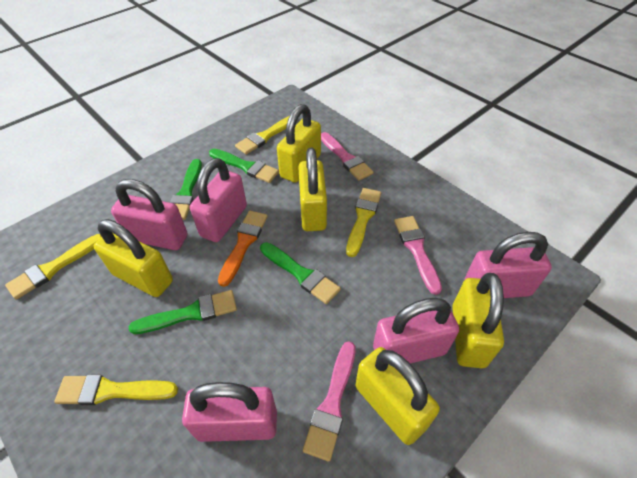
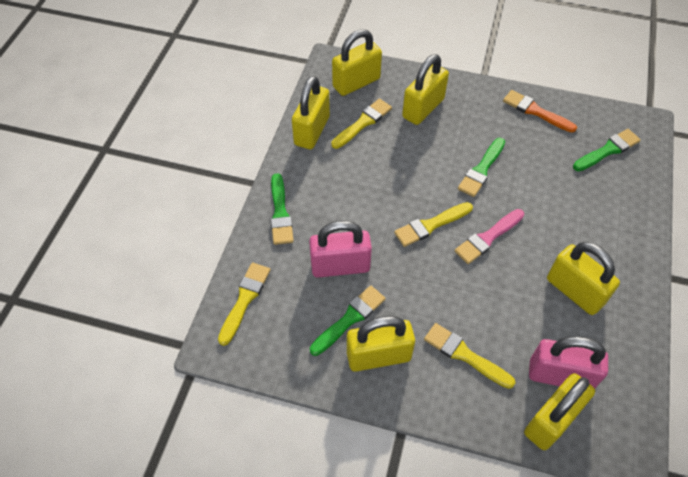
pink brush: [303,341,356,462] [321,132,373,180] [394,216,442,295] = 3 -> [455,209,524,264] = 1
pink padlock: [111,179,187,250] [182,382,277,442] [190,158,247,242] [373,298,459,364] [464,232,552,298] = 5 -> [309,221,372,278] [529,336,608,389] = 2
yellow padlock: [94,219,173,297] [277,104,321,183] [298,148,327,231] [355,347,440,445] [452,273,504,368] = 5 -> [292,76,330,149] [332,29,382,96] [347,316,415,371] [402,54,449,125] [524,373,595,450] [547,242,620,315] = 6

